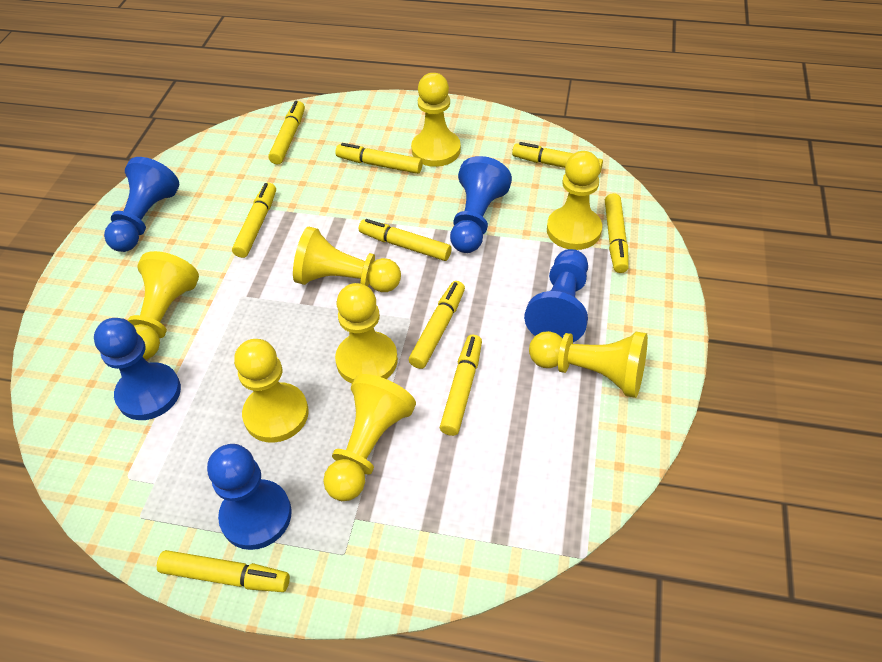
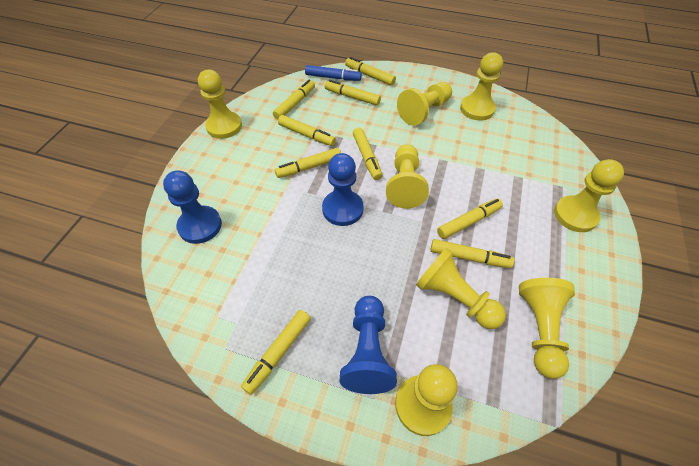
blue marker: none = 0 -> [305,65,362,81] = 1
blue pawn: [94,318,181,420] [104,157,179,252] [207,444,292,550] [450,156,512,253] [524,249,588,342] = 5 -> [163,170,222,244] [322,153,364,226] [340,296,397,394] = 3

